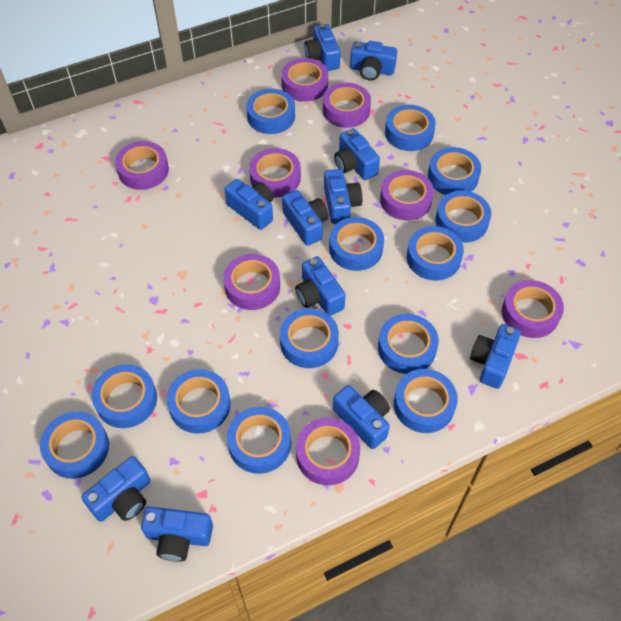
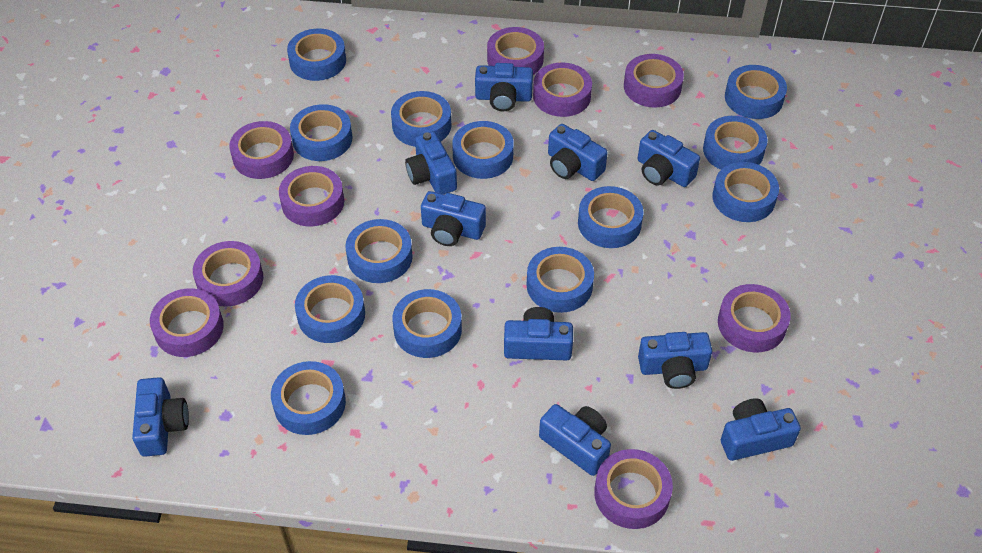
blue camera: [81,456,151,522] [141,506,213,562] [224,179,273,230] [282,190,329,246] [295,256,346,316] [304,24,341,71] [324,169,362,224] [333,385,390,449] [334,128,380,180] [350,41,397,81] [470,324,521,389] = 11 -> [132,377,189,457] [405,131,457,194] [421,191,486,246] [475,63,533,111] [504,307,573,360] [539,404,611,476] [548,124,608,181] [638,130,700,187] [638,332,712,389] [721,398,801,461] = 10
purple tape: [115,141,169,190] [223,254,280,310] [249,148,301,197] [281,58,328,102] [296,418,360,486] [323,83,371,128] [380,170,434,221] [502,280,564,338] = 8 -> [150,288,224,357] [193,241,263,307] [229,121,294,179] [279,166,344,226] [487,27,544,75] [533,62,592,117] [594,449,673,529] [624,54,684,108] [718,284,791,352] = 9

